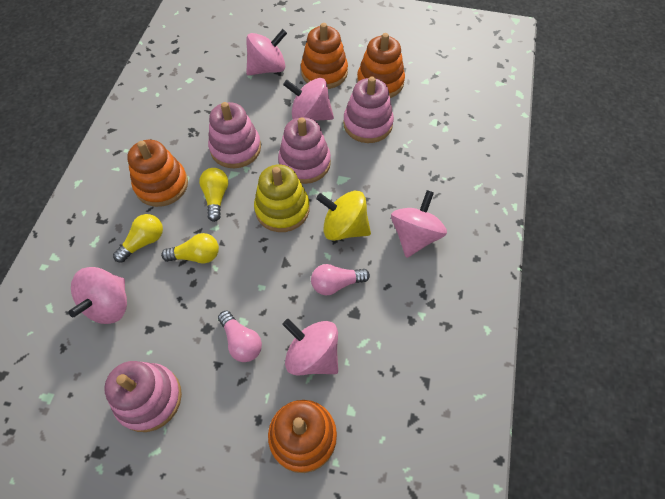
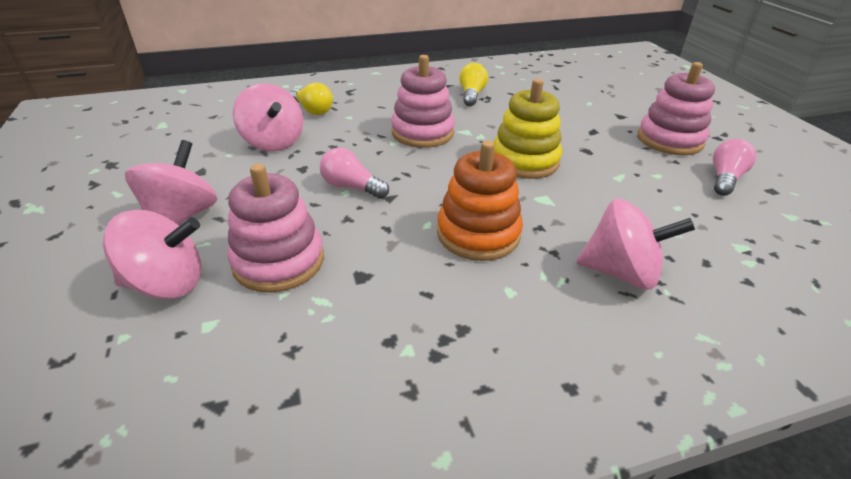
orange stacking toy: [127,140,188,207] [268,400,337,473] [301,23,348,89] [357,33,405,98] = 4 -> [437,141,523,261] = 1
pink spinning top: [68,267,127,324] [246,29,287,76] [282,319,338,376] [283,78,334,121] [391,190,447,258] = 5 -> [103,210,202,299] [125,140,218,225] [233,83,303,152] [576,199,695,290] = 4
pink stacking toy: [104,361,182,432] [208,102,261,168] [278,117,331,184] [343,77,394,143] = 4 -> [228,164,324,293] [391,55,455,148] [638,62,715,155] = 3
yellow light bulb: [113,214,163,263] [161,233,219,264] [199,168,228,222] = 3 -> [290,83,333,115] [459,63,488,106] = 2
yellow spinning top: [316,191,371,241] = 1 -> none = 0

